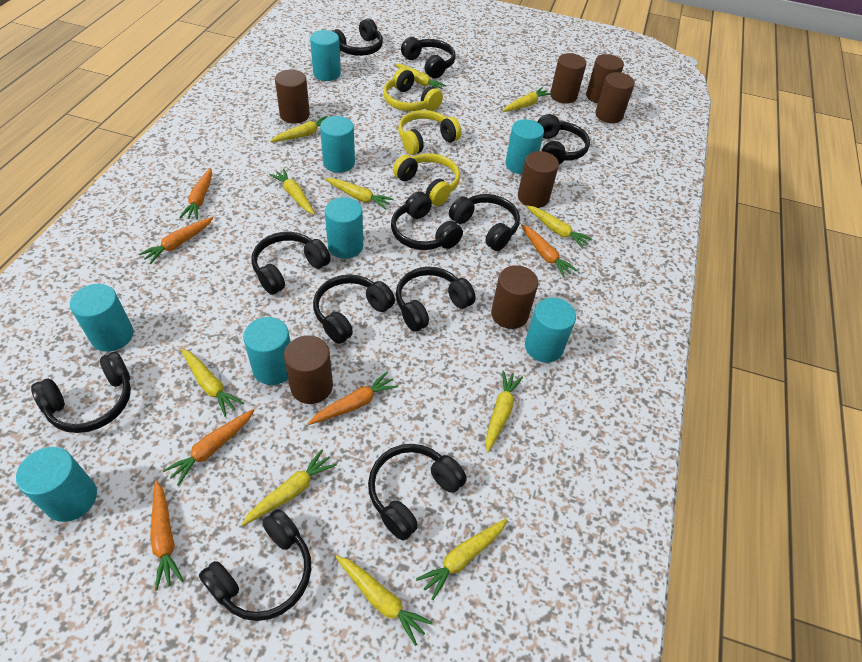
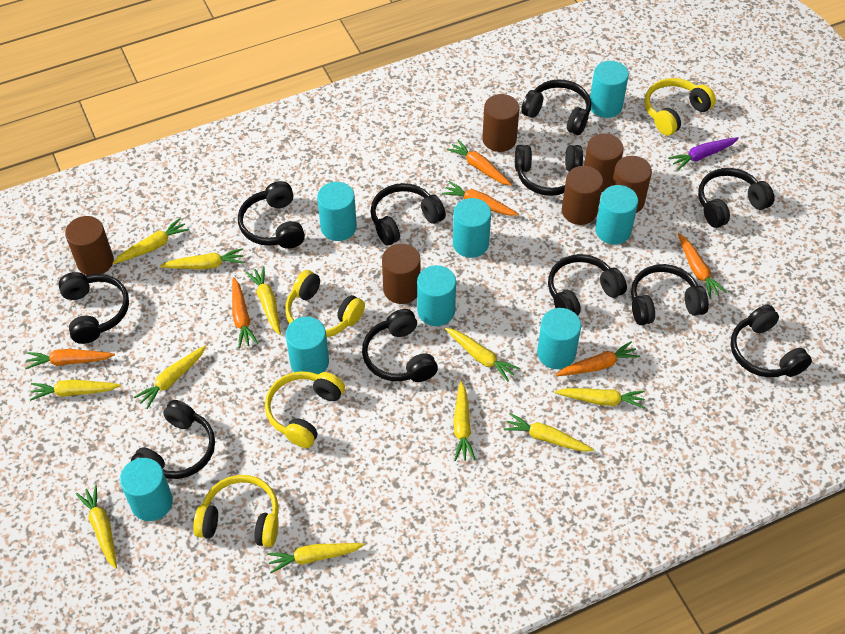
brown cylinder: [275,70,310,124] [284,335,333,404] [491,265,538,329] [518,151,559,208] [550,53,587,104] [586,54,624,104] [595,72,635,123] = 7 -> [65,216,114,275] [382,243,421,304] [482,94,520,152] [562,166,603,225] [584,133,624,192] [612,156,652,213] = 6
purple carrot: none = 0 -> [668,137,739,170] = 1
yellow headphones: [383,68,443,111] [393,153,460,206] [398,110,461,155] = 3 -> [193,475,279,547] [265,371,345,448] [285,270,365,337] [645,78,716,136] = 4

